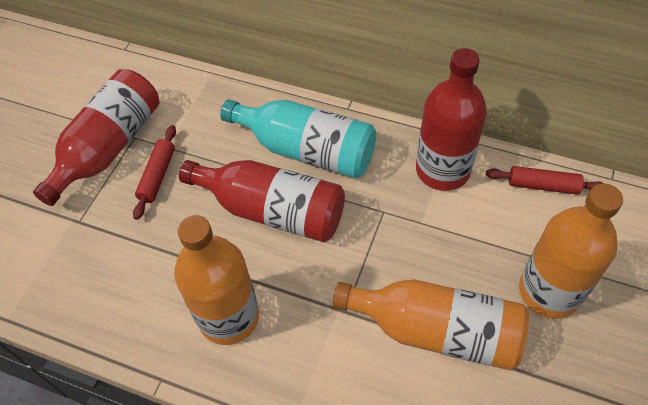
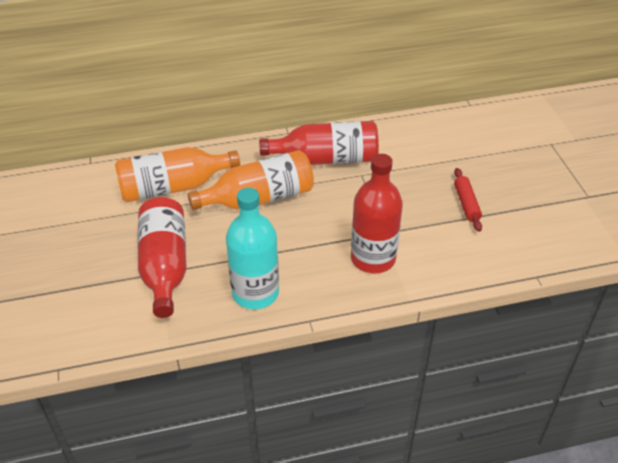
orange bottle: [174,215,259,345] [333,279,529,371] [519,183,623,319] = 3 -> [115,147,240,202] [188,150,314,210] = 2
red rolling pin: [133,125,176,220] [486,166,603,194] = 2 -> [454,168,482,232] = 1

